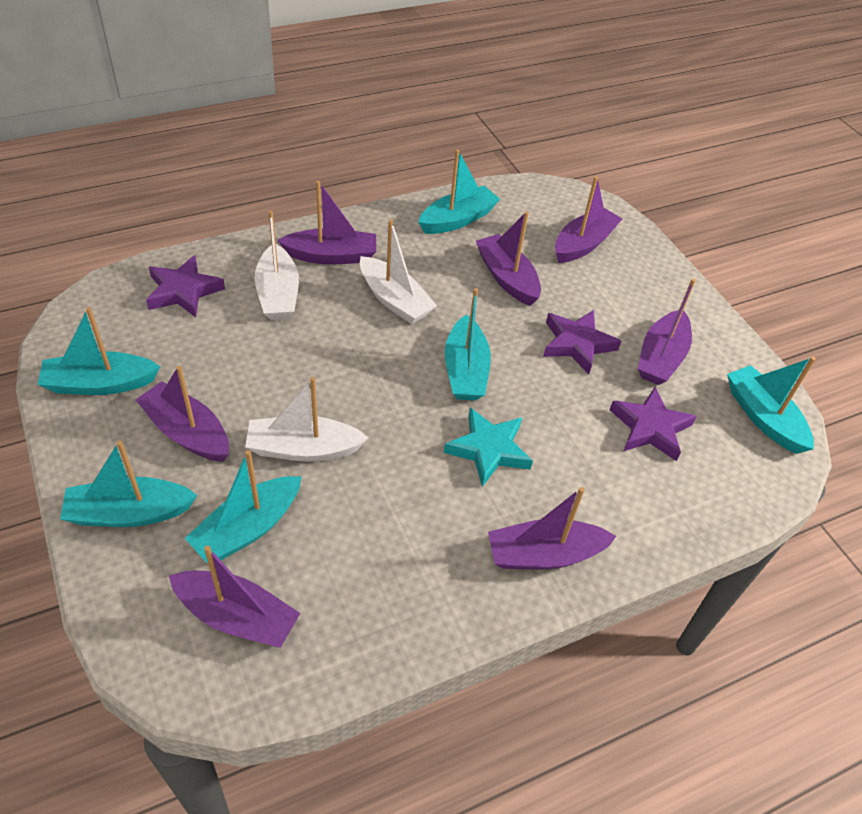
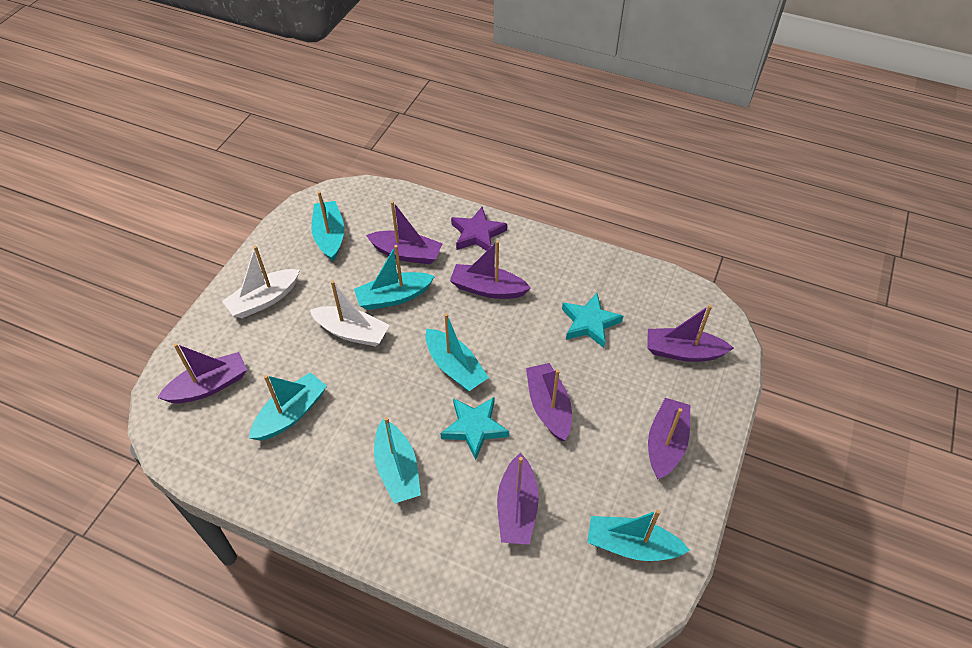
purple star: [146,255,225,317] [543,310,621,374] [610,387,697,461] = 3 -> [451,207,507,251] = 1
turquoise star: [444,408,533,487] = 1 -> [440,397,509,460] [562,293,623,348] = 2
white boat: [245,377,369,462] [254,211,299,320] [360,219,437,324] = 3 -> [222,246,300,318] [310,281,390,347] = 2

